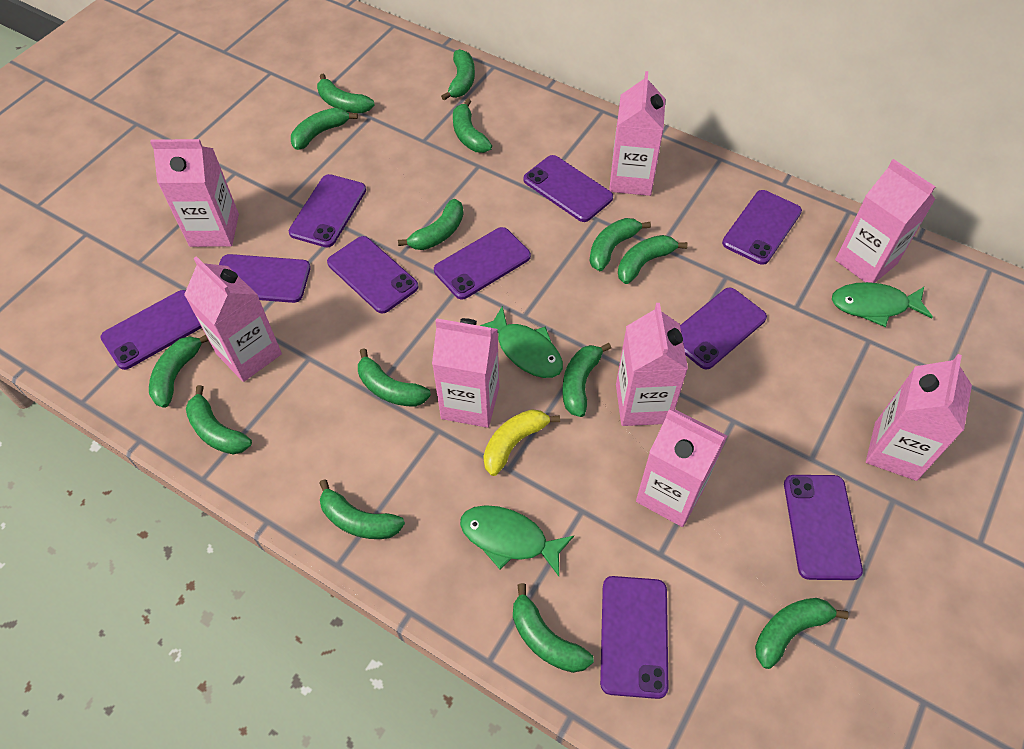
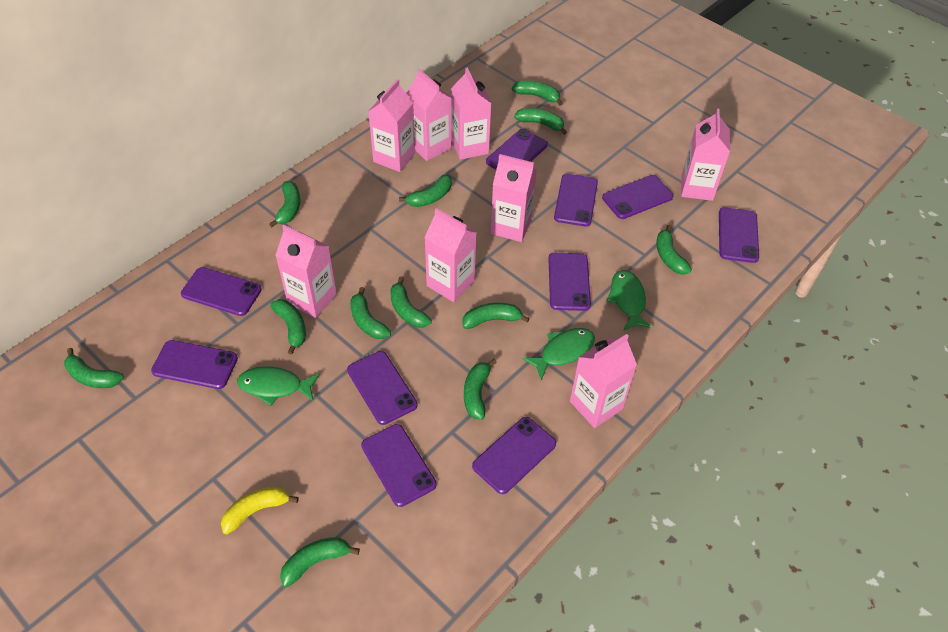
green banana: [149,335,209,408] [186,385,252,454] [291,108,358,150] [317,74,375,113] [320,479,405,539] [358,348,431,407] [398,199,463,250] [441,49,475,100] [453,99,492,153] [513,583,594,673] [562,343,611,417] [589,218,651,271] [618,235,688,284] [755,598,849,669] = 14 -> [64,348,124,388] [269,181,300,227] [270,299,306,355] [280,537,360,587] [350,287,391,339] [390,277,432,328] [399,174,452,207] [463,303,530,329] [464,359,497,420] [512,80,563,106] [514,108,567,135] [656,225,692,275] = 12

